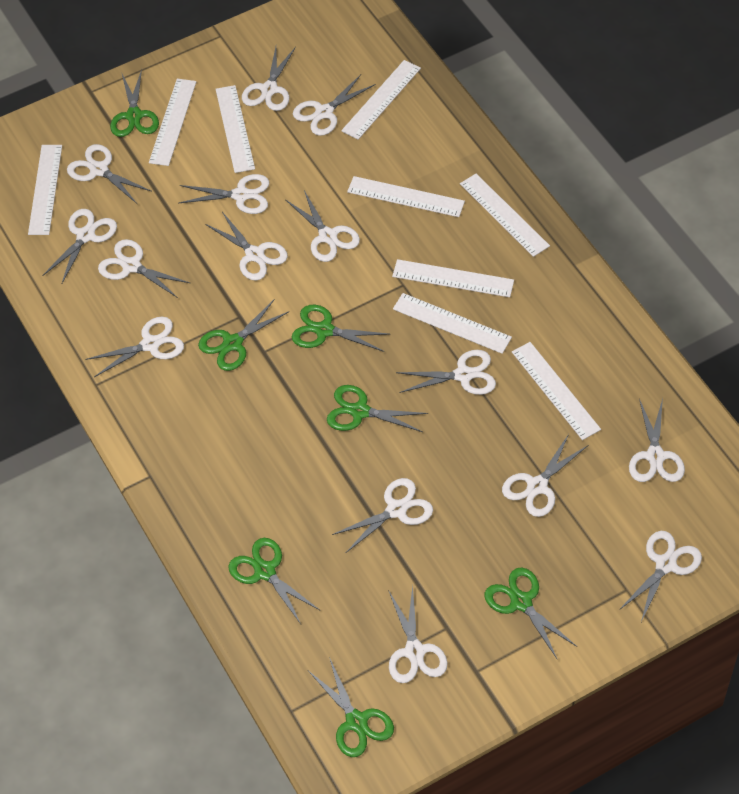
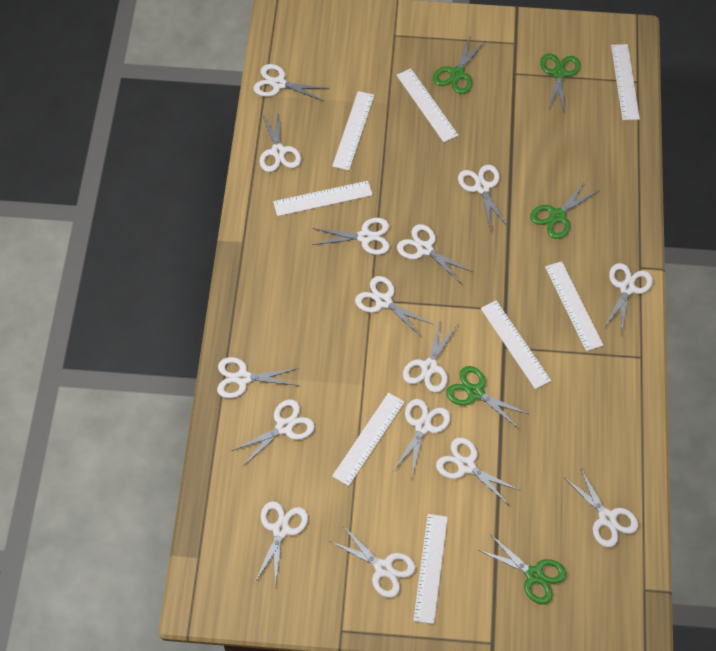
green scissors: [110,69,159,137] [198,299,288,371] [229,538,320,624] [292,305,390,352] [309,657,394,757] [327,385,428,432] [485,567,577,660] = 7 -> [433,36,486,94] [446,366,528,429] [479,533,566,604] [530,180,599,239] [540,53,580,113] = 5
white ruler: [28,145,62,235] [149,79,196,166] [216,85,255,173] [341,60,421,140] [347,176,465,217] [392,259,514,297] [393,293,512,354] [460,174,550,257] [512,342,601,440] = 9 -> [273,181,373,216] [332,91,374,170] [332,393,405,486] [396,69,458,142] [413,514,448,624] [481,300,551,389] [545,261,603,351] [611,44,640,120] = 8

